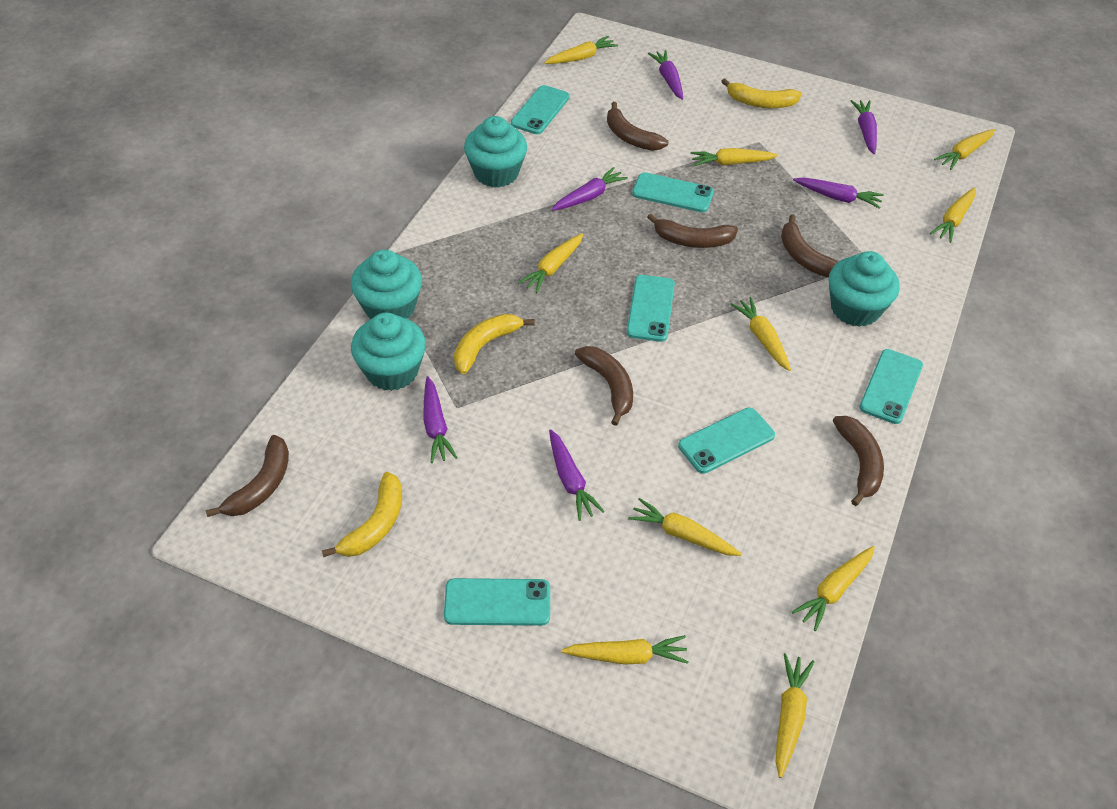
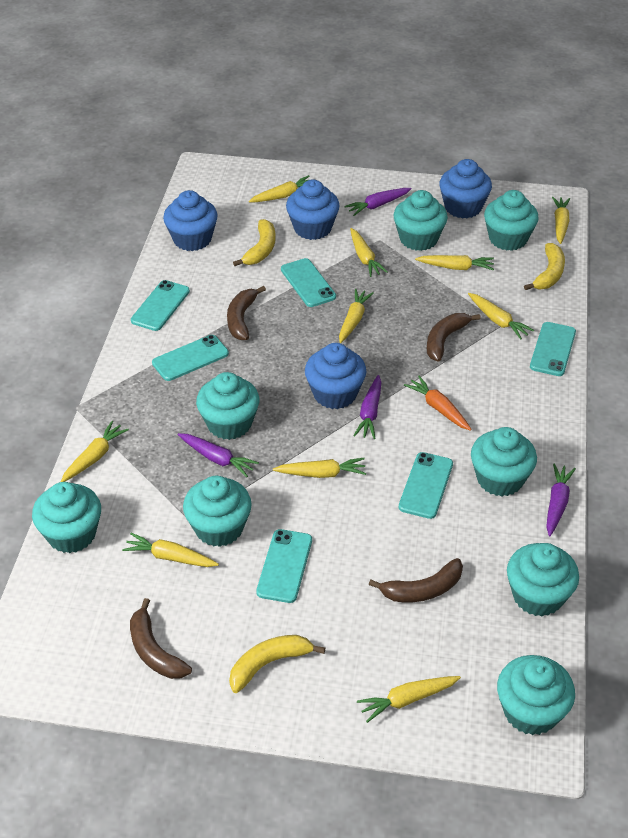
blue cupcake: none = 0 -> [163,190,218,251] [286,180,340,240] [305,343,366,409] [439,159,492,219] = 4
brown banana: [206,435,289,517] [575,346,633,426] [607,102,668,151] [647,214,738,248] [781,214,838,277] [833,416,884,506] = 6 -> [130,598,192,679] [227,286,266,340] [369,558,463,602] [427,313,481,362] = 4
orange carrot: none = 0 -> [404,376,472,431] = 1
purple carrot: [423,376,458,463] [549,429,605,521] [552,167,628,211] [648,50,683,100] [793,177,884,209] [851,100,877,154] = 6 -> [178,433,259,477] [344,188,412,216] [353,375,381,439] [546,463,576,536] = 4
turquoise cupcake: [351,250,422,319] [351,313,426,391] [464,116,527,188] [829,251,900,327] = 4 -> [32,482,101,553] [183,476,252,547] [196,372,259,440] [393,190,448,251] [471,427,537,496] [484,190,539,251] [497,655,575,735] [507,543,579,616] = 8

